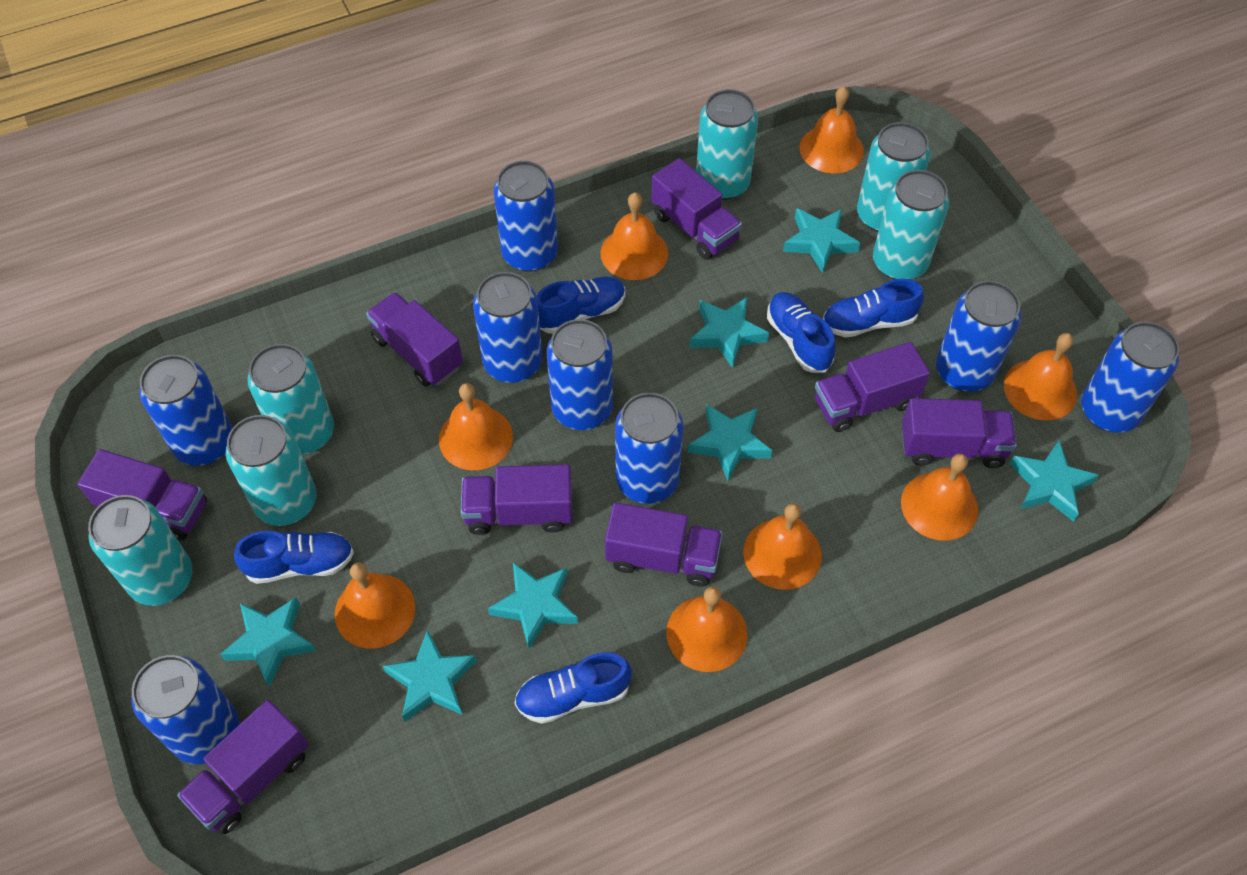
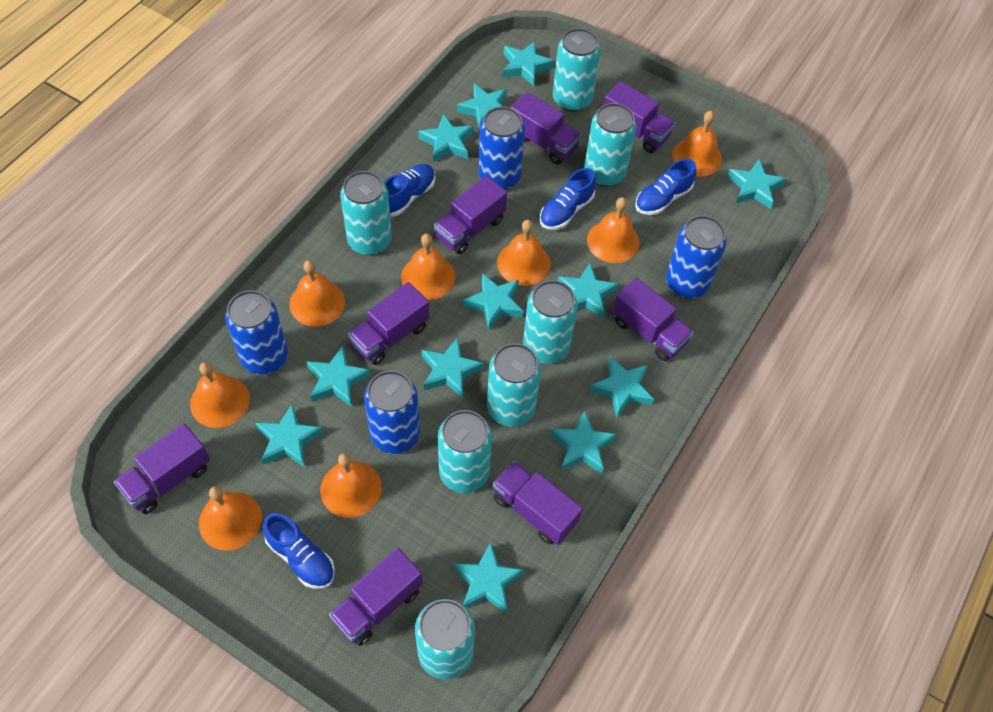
blue can: [131,655,239,764] [139,355,232,466] [473,272,543,383] [493,161,558,272] [547,319,613,430] [615,393,683,504] [936,281,1021,392] [1081,322,1179,433] = 8 -> [225,290,288,375] [364,371,420,454] [478,106,525,190] [666,215,727,298] = 4
blue shoe: [234,531,354,584] [514,652,632,724] [537,277,625,334] [767,292,835,373] [823,279,924,338] = 5 -> [263,513,335,589] [384,164,435,216] [540,168,596,230] [635,159,697,215] = 4
turquoise can: [88,495,193,606] [226,415,317,526] [247,344,334,455] [696,89,758,200] [857,122,931,232] [873,170,949,280] = 6 -> [340,171,392,255] [415,599,475,679] [438,410,492,493] [487,343,541,427] [523,280,578,364] [553,28,601,111] [584,103,636,186] = 7
turquoise star: [220,597,316,687] [383,630,477,722] [488,562,578,649] [688,405,772,481] [689,297,769,368] [783,208,860,273] [1010,441,1099,522] = 7 -> [255,404,323,467] [306,346,371,406] [418,114,474,162] [421,338,484,398] [453,542,524,613] [457,84,507,131] [463,273,524,330] [503,41,554,86] [550,411,617,474] [558,263,618,318] [589,356,654,418] [727,159,786,209] = 12

